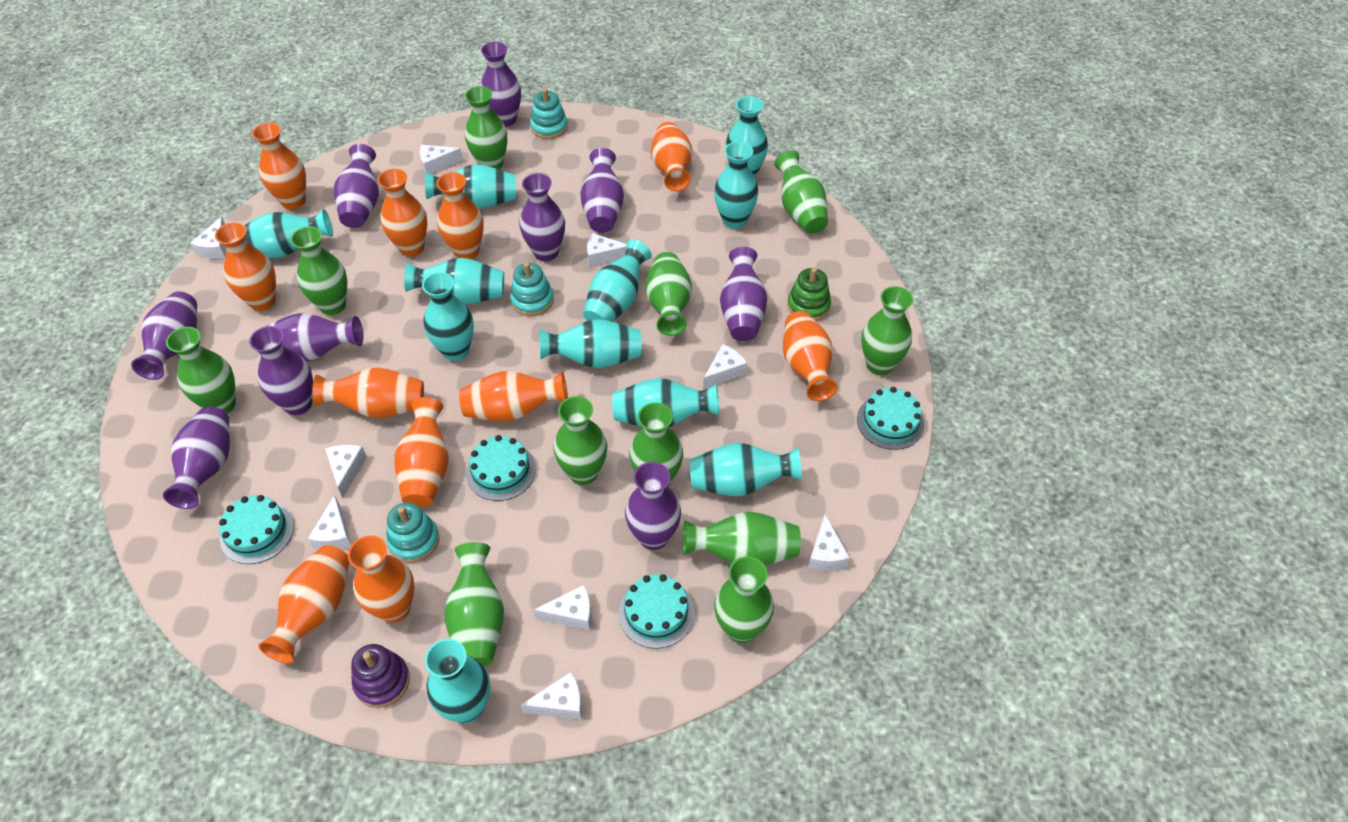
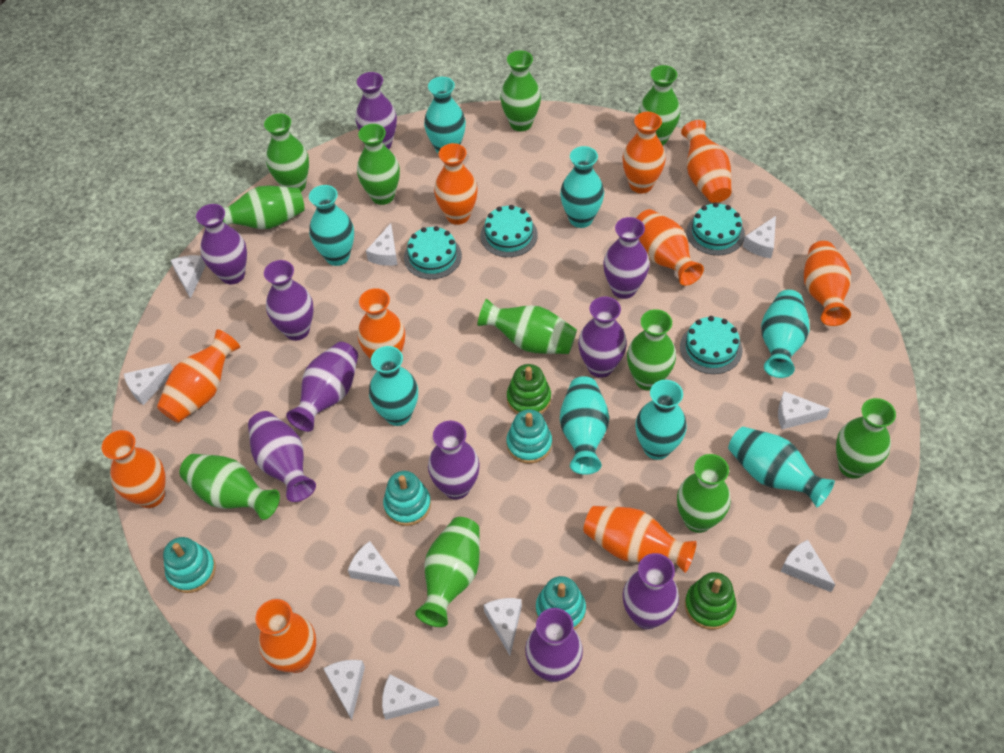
green stacking toy: [787,268,831,321] = 1 -> [507,364,551,414] [685,572,737,630] = 2
orange vase: [215,222,276,311] [252,122,306,209] [258,545,349,663] [312,368,424,418] [348,535,415,623] [377,169,427,257] [394,397,449,507] [436,172,484,259] [459,371,568,422] [651,122,692,191] [783,311,837,401] = 11 -> [102,430,166,508] [157,329,240,423] [256,599,316,673] [358,288,405,359] [434,143,478,225] [583,506,697,573] [622,112,666,193] [637,209,704,286] [681,120,732,203] [804,241,851,326] = 10
purple stacking toy: [351,644,410,708] = 1 -> none = 0
turquoise stacking toy: [386,502,439,563] [510,262,554,316] [530,88,568,139] = 3 -> [163,537,216,593] [383,471,431,526] [506,409,552,464] [536,576,586,630] = 4
turquoise vase: [244,209,333,258] [404,258,504,304] [422,272,474,361] [425,164,516,208] [425,639,491,723] [540,319,642,368] [583,240,652,322] [612,378,719,427] [690,443,802,496] [714,142,759,229] [725,96,768,177] = 11 -> [309,185,354,266] [369,346,418,426] [424,77,466,155] [560,146,604,228] [560,376,609,475] [635,380,687,460] [728,427,835,507] [761,290,810,378] = 8
white cheese: [190,217,226,259] [308,495,351,550] [325,445,367,498] [420,145,463,174] [521,672,582,719] [533,585,592,630] [587,233,626,267] [703,344,747,389] [808,515,850,571] = 9 -> [124,363,173,405] [170,255,205,299] [323,660,365,720] [348,541,400,587] [366,223,397,266] [382,674,439,720] [484,598,522,655] [743,216,776,258] [778,391,830,429] [780,540,835,592] = 10

